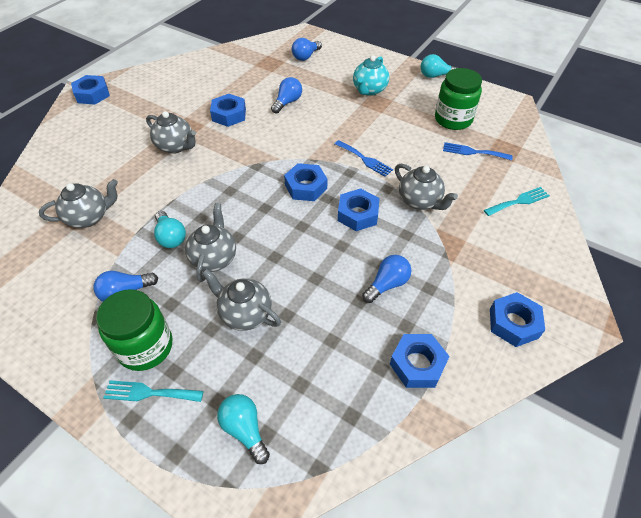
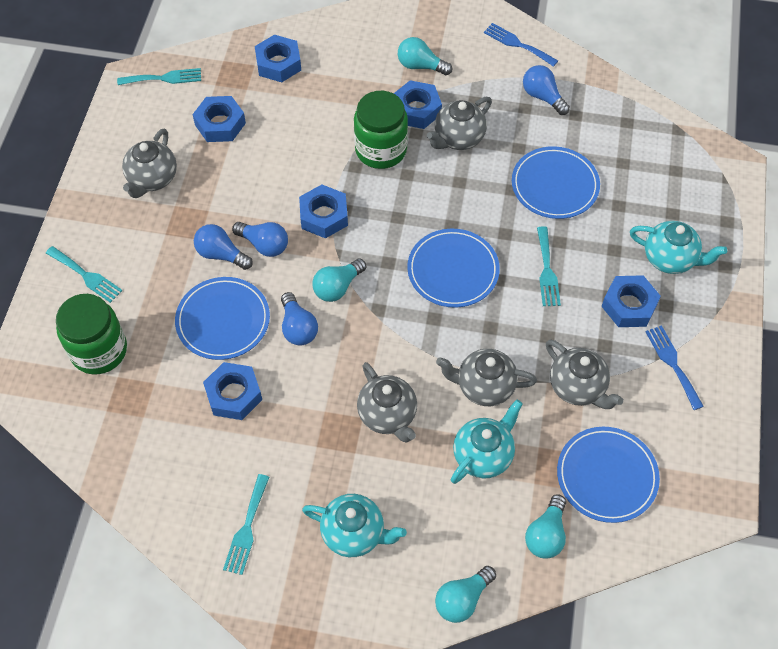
blue plate: none = 0 -> [175,277,270,360] [407,229,500,308] [512,146,600,219] [557,427,660,523] = 4
turquoise fork: [103,380,203,402] [484,187,550,216] = 2 -> [46,246,123,303] [117,68,201,85] [223,474,269,575] [537,226,561,306] = 4
turquoise light bulb: [154,211,186,248] [217,394,270,464] [421,54,458,78] = 3 -> [312,258,366,302] [398,37,452,75] [435,566,496,623] [525,495,566,559] = 4
turquoise teapot: [353,55,389,96] = 1 -> [302,494,407,557] [451,399,523,484] [630,221,727,274] = 3

